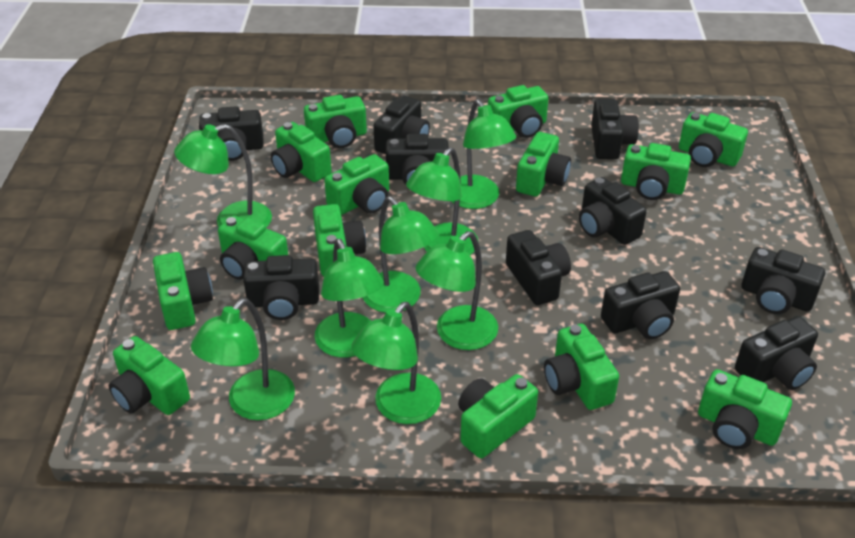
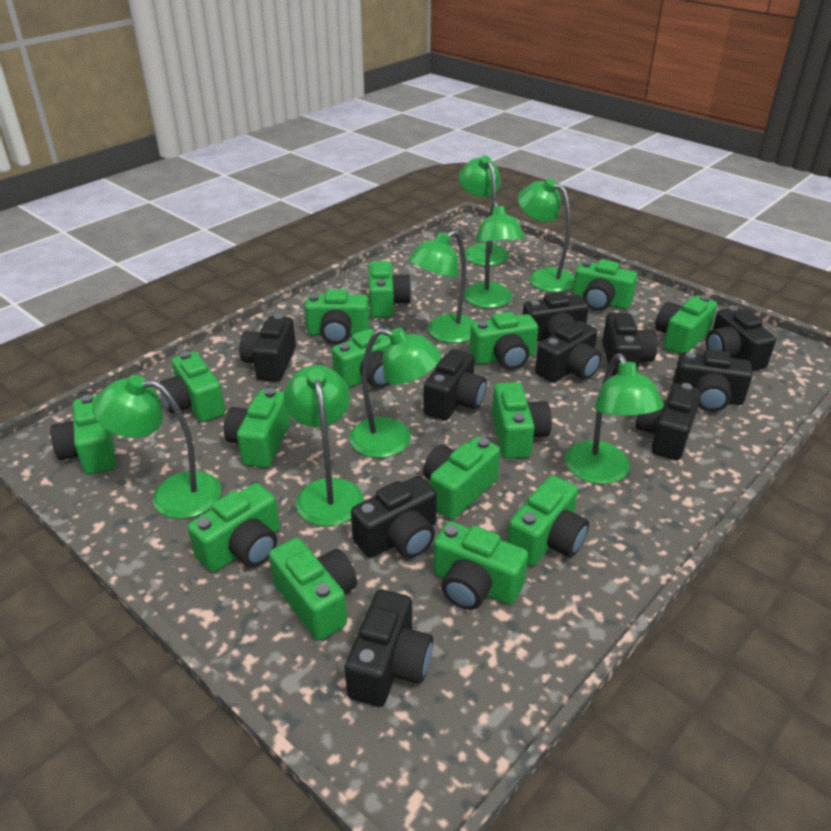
green camera: [109,336,190,415] [153,252,213,330] [218,215,288,280] [271,122,332,182] [304,95,367,148] [313,204,366,276] [324,154,389,215] [458,374,538,458] [488,85,549,138] [516,132,571,197] [544,324,619,410] [621,143,691,200] [679,112,748,167] [698,369,792,449] = 14 -> [50,395,116,475] [159,351,225,422] [188,483,280,572] [224,388,290,468] [269,538,357,640] [305,289,369,344] [332,328,391,388] [369,261,412,318] [423,436,500,519] [433,521,528,610] [470,312,538,370] [492,382,552,459] [507,475,589,566] [572,259,637,311] [655,295,717,355] = 15

